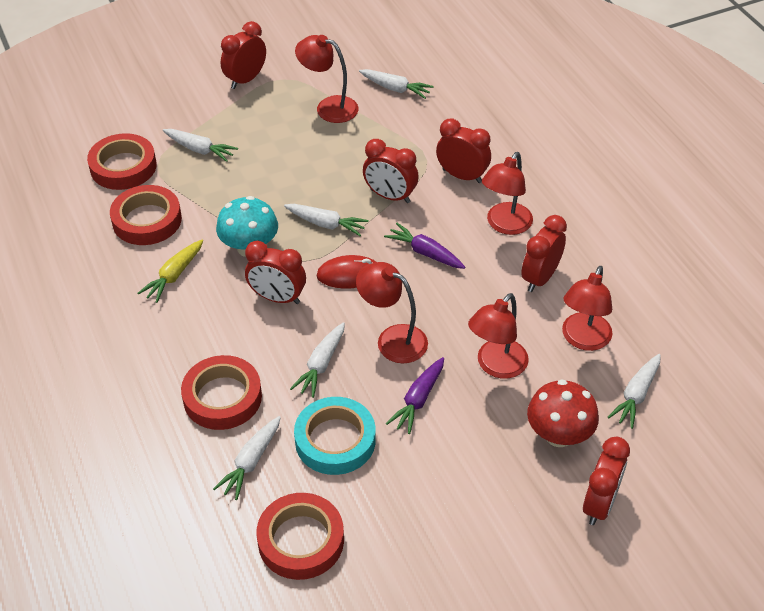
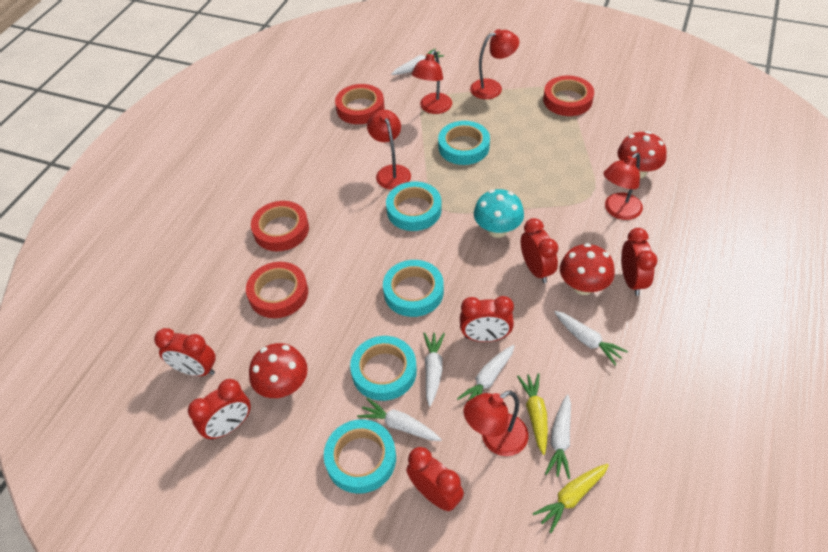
purple carrot: [384,223,465,269] [386,357,444,434] = 2 -> none = 0
red mouse: [317,255,376,288] = 1 -> none = 0
red mushroom: [527,379,599,447] = 1 -> [249,343,308,398] [560,243,615,295] [617,131,667,178] = 3
turquoise tape: [294,397,376,475] = 1 -> [324,419,396,494] [350,336,417,401] [383,260,444,317] [386,182,442,231] [438,121,490,165] = 5
yellow carrot: [138,239,204,303] = 1 -> [517,373,548,455] [533,464,609,533] = 2

